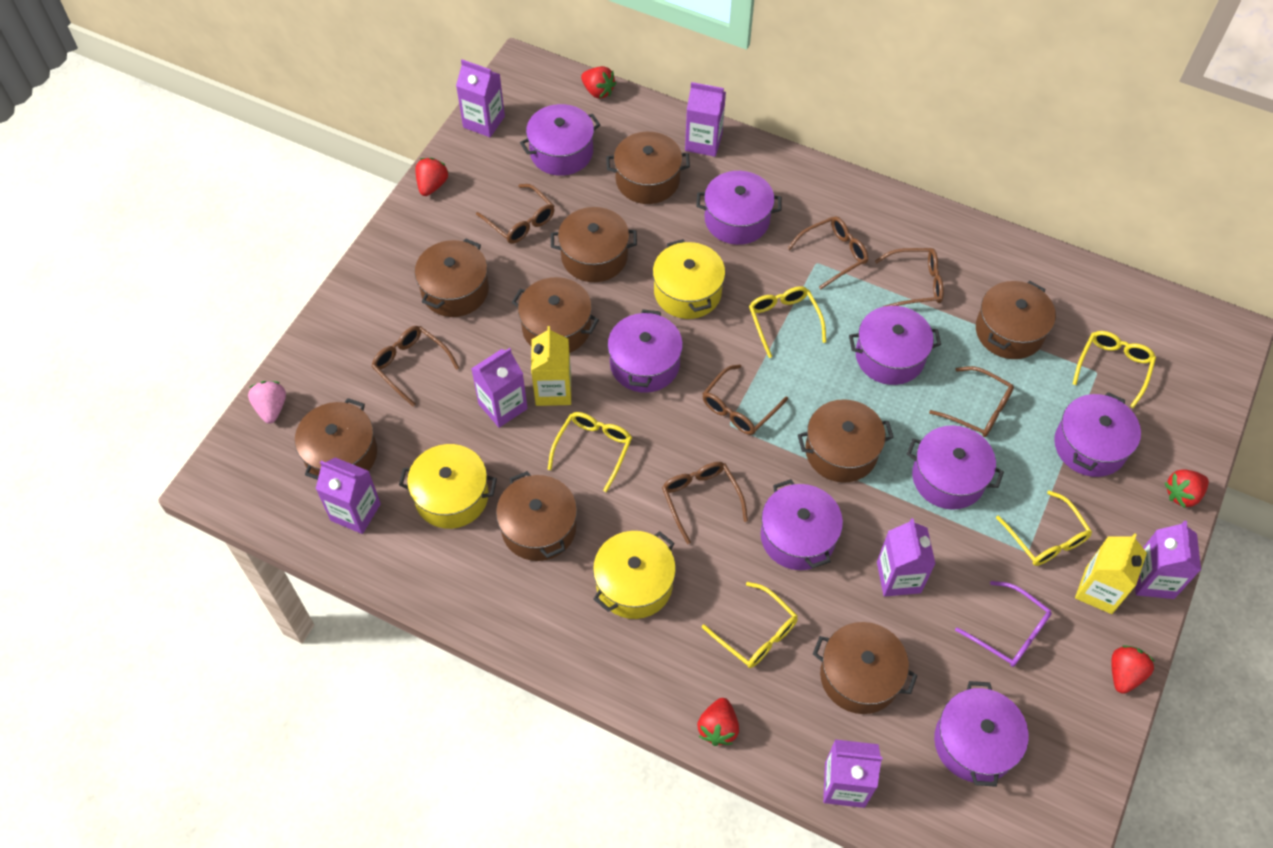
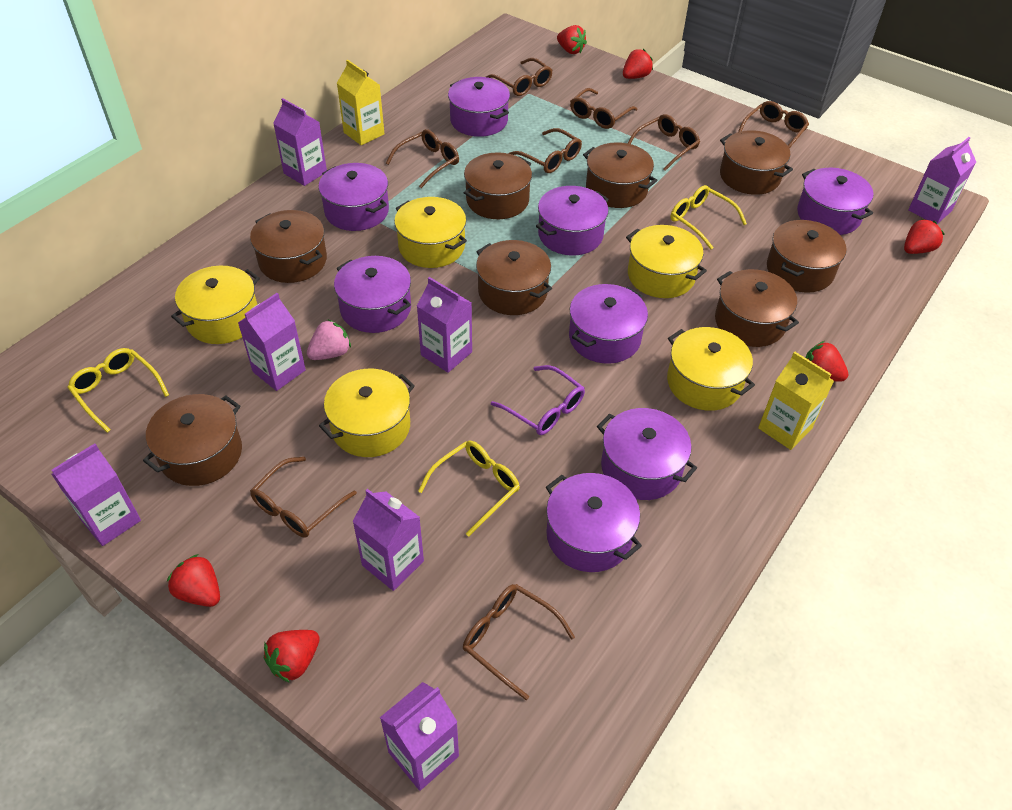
brown glasses: [372,326,459,407] [476,184,555,244] [662,462,748,544] [702,364,788,435] [787,216,868,290] [875,248,944,307] [929,366,1014,437] = 7 -> [250,457,357,538] [386,129,459,188] [463,584,575,700] [486,58,553,96] [509,128,582,173] [570,88,637,129] [628,114,700,171] [738,101,809,148] = 8
brown pot: [295,398,377,480] [415,239,489,317] [496,471,577,561] [512,277,599,353] [551,207,637,282] [606,132,690,204] [798,399,894,483] [813,622,918,714] [976,281,1056,359] = 9 -> [143,394,242,486] [250,210,327,283] [464,152,532,219] [476,240,552,315] [583,142,657,208] [715,269,799,347] [720,130,793,195] [767,220,847,293] = 8
red strawberry: [415,158,448,196] [581,66,616,99] [697,698,739,746] [1111,645,1155,694] [1165,469,1209,508] = 5 -> [167,554,220,607] [264,630,320,683] [557,25,587,54] [623,49,653,79] [805,341,849,382] [904,219,944,254] = 6
yellow glasses: [548,412,632,492] [702,582,798,668] [749,286,826,358] [996,490,1092,566] [1073,331,1156,408] = 5 -> [67,348,169,433] [418,441,520,536] [671,185,747,250] = 3
yellow pot: [399,444,497,529] [593,531,676,619] [653,239,725,319] = 3 -> [171,266,260,344] [319,369,415,457] [394,197,467,268] [626,225,707,298] [667,327,755,411] = 5

